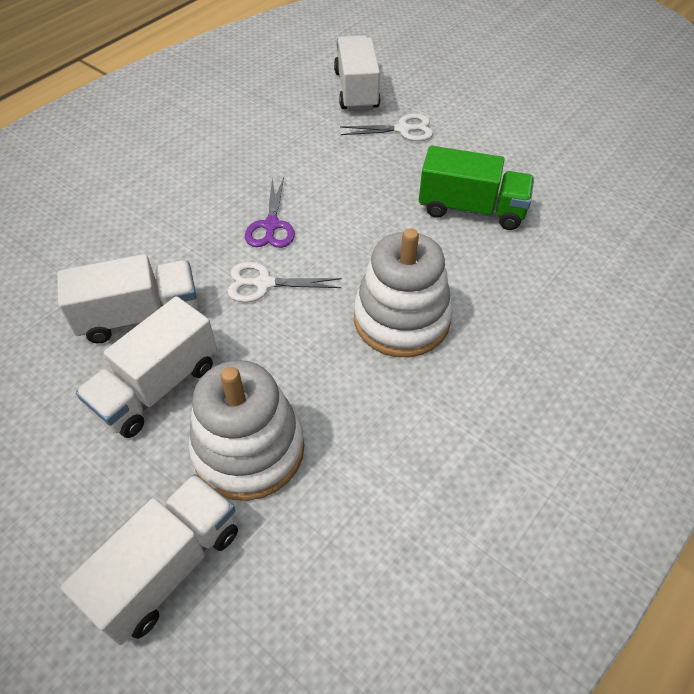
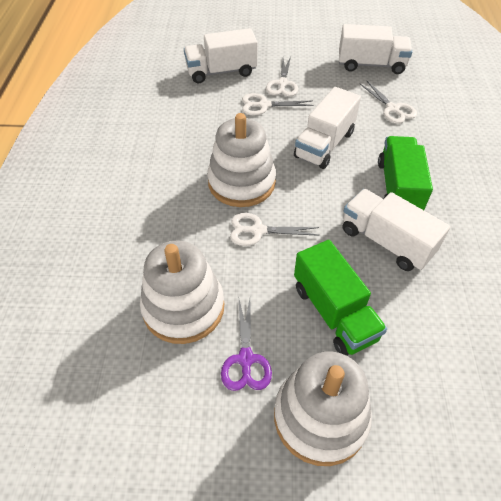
green truck: [419,146,534,230] = 1 -> [294,240,387,356] [378,136,433,210] = 2
white scissors: [227,262,342,302] [340,114,433,141] = 2 -> [230,213,320,246] [242,93,314,115] [266,56,298,97] [360,80,417,124] = 4
white stacking toy: [188,360,304,501] [354,228,453,357] = 2 -> [140,241,224,344] [207,113,276,207] [274,351,372,466] = 3

